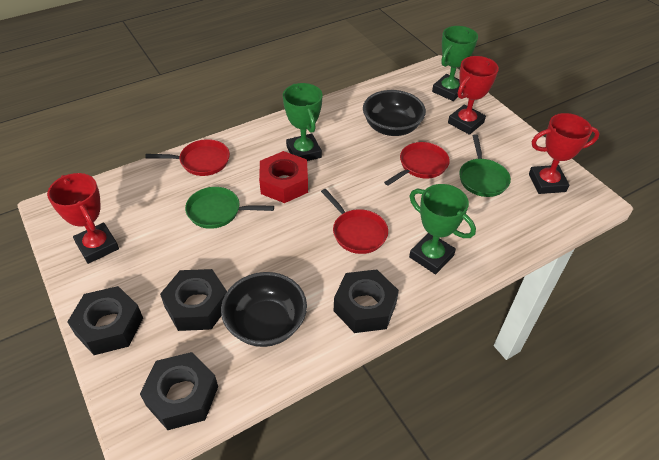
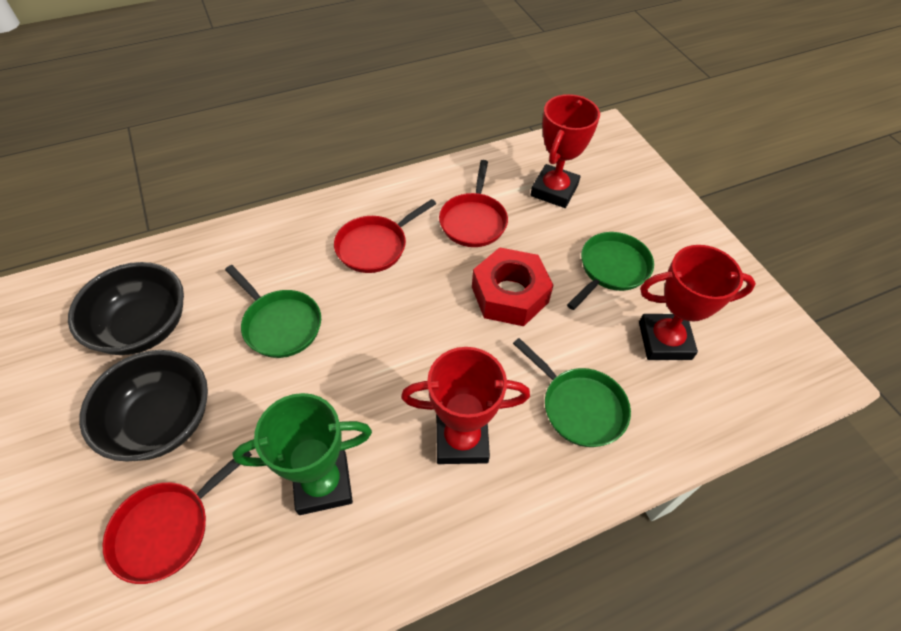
black nut: [67,286,143,355] [140,352,218,430] [160,269,227,331] [334,270,399,333] = 4 -> none = 0
green pan: [185,187,274,229] [459,134,511,197] = 2 -> [225,265,321,358] [513,338,631,447] [567,232,654,310] = 3
green trophy: [283,83,322,161] [409,184,476,274] [432,26,478,101] = 3 -> [233,393,372,515] = 1

